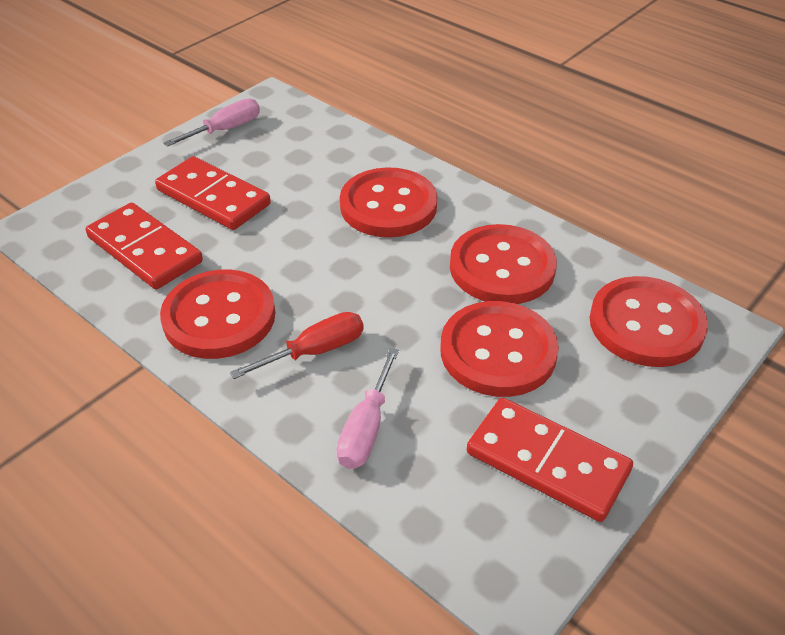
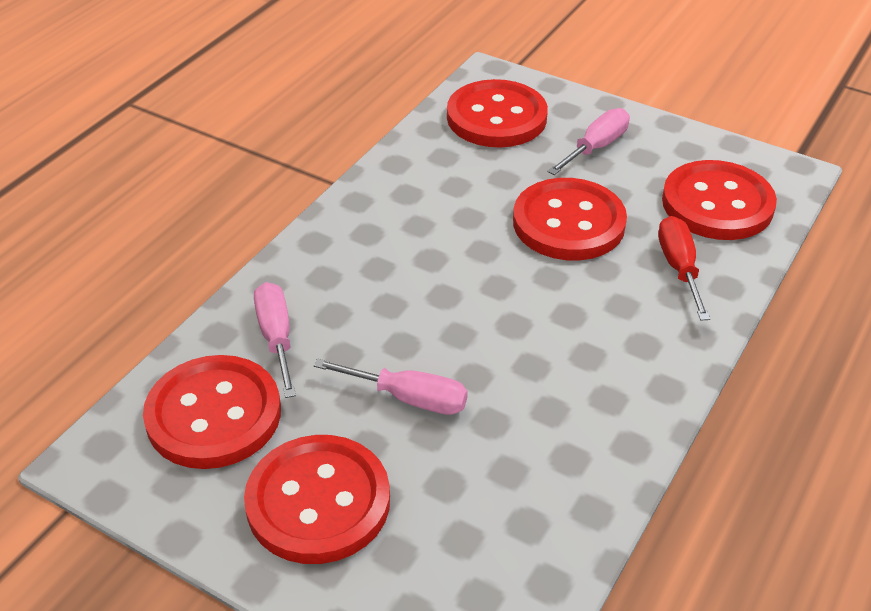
pink screwdriver: [164,98,260,147] [337,348,399,469] = 2 -> [254,282,296,398] [313,358,468,415] [547,108,630,175] = 3
red domino: [86,203,203,289] [155,156,271,230] [467,398,633,522] = 3 -> none = 0

